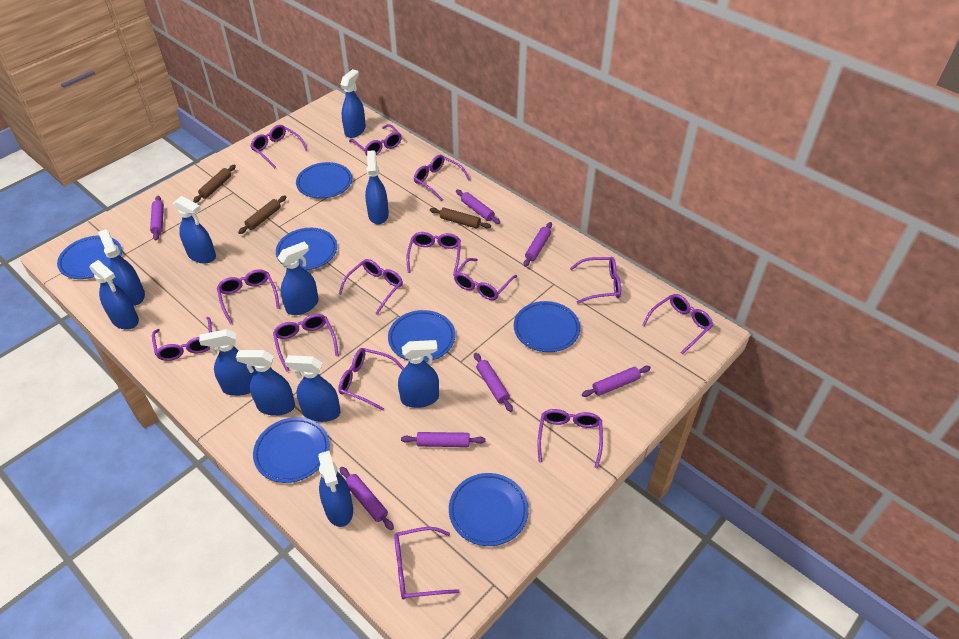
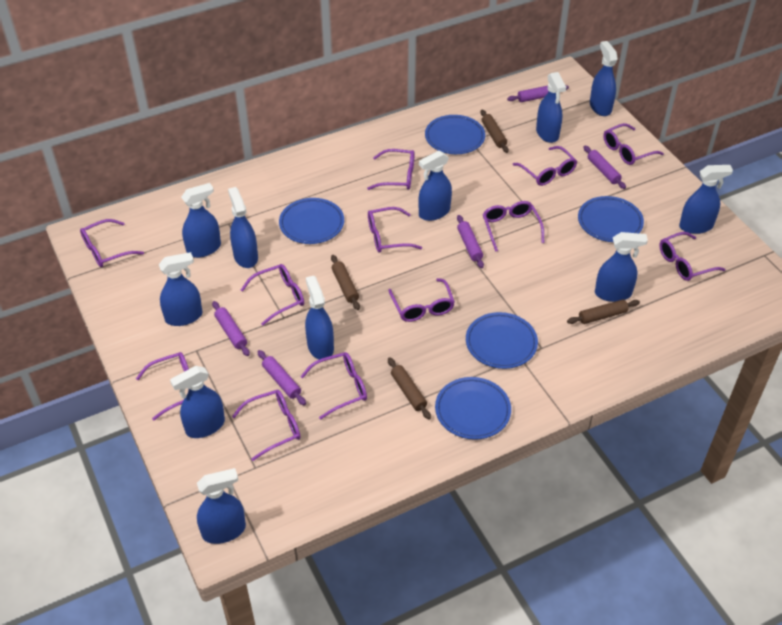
blue plate: [57,235,122,279] [253,417,330,483] [276,228,337,270] [296,162,352,199] [388,310,455,362] [449,473,529,546] [514,301,580,352] = 7 -> [279,198,344,244] [425,115,485,154] [435,377,511,440] [466,312,538,369] [578,196,644,242] = 5
brown rolling pin: [193,165,236,203] [238,196,286,234] [430,208,491,229] = 3 -> [331,255,360,310] [388,358,431,420] [480,110,509,153] [567,299,640,324] = 4
purple glasses: [152,317,212,361] [217,269,280,324] [250,125,308,168] [273,314,339,372] [338,348,404,411] [339,259,403,315] [349,124,402,155] [394,527,460,600] [407,232,461,275] [414,155,470,201] [454,258,517,300] [538,409,603,469] [570,257,621,304] [642,294,713,355] = 14 -> [80,219,144,267] [136,352,189,420] [232,390,300,461] [241,264,304,326] [300,352,367,420] [367,149,415,190] [368,207,422,253] [388,278,455,322] [483,201,544,252] [513,146,577,186] [603,123,664,165] [659,232,725,281] = 12
purple rolling pin: [150,196,164,240] [340,467,394,530] [401,432,485,447] [456,190,500,224] [474,353,513,412] [524,222,552,267] [582,366,651,397] = 7 -> [212,301,250,356] [258,350,306,405] [457,215,484,268] [507,85,569,102] [584,146,626,189] = 5

